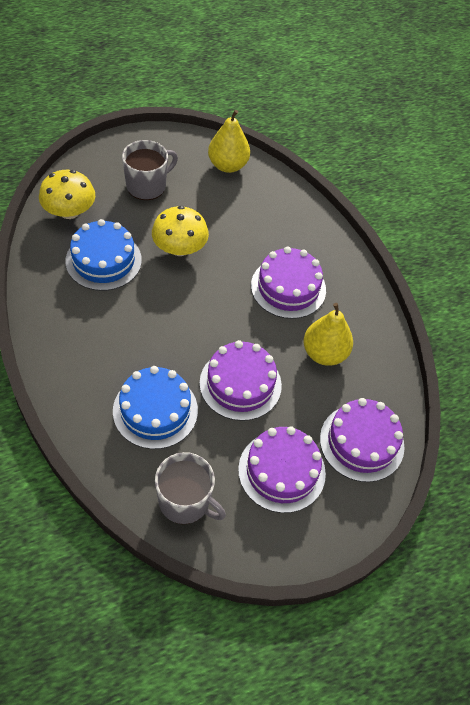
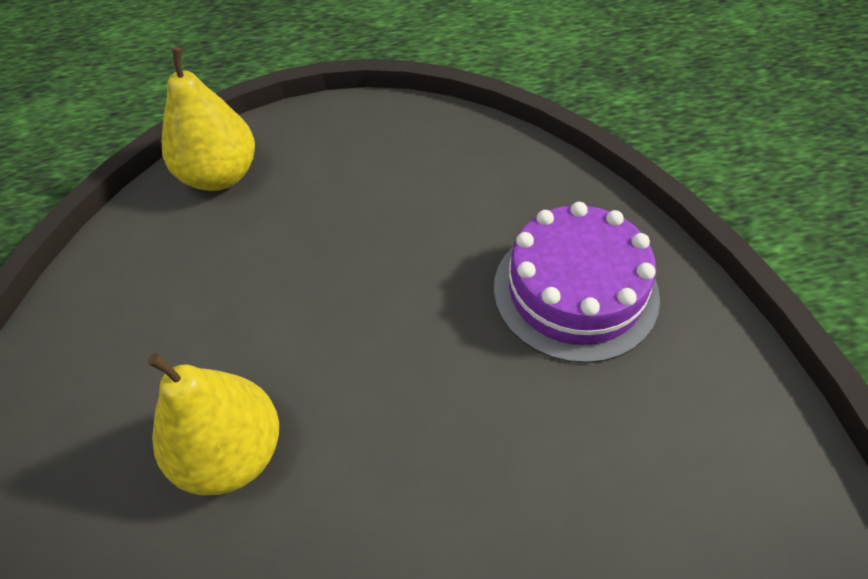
blue cake: [65,219,142,291] [113,366,198,449] = 2 -> none = 0
grey mug: [122,140,178,200] [155,452,226,524] = 2 -> none = 0
purple cake: [199,340,282,421] [238,426,326,513] [251,247,326,319] [320,398,405,482] = 4 -> [494,202,660,363] = 1
yellow mushroom: [39,170,95,219] [152,206,209,256] = 2 -> none = 0

